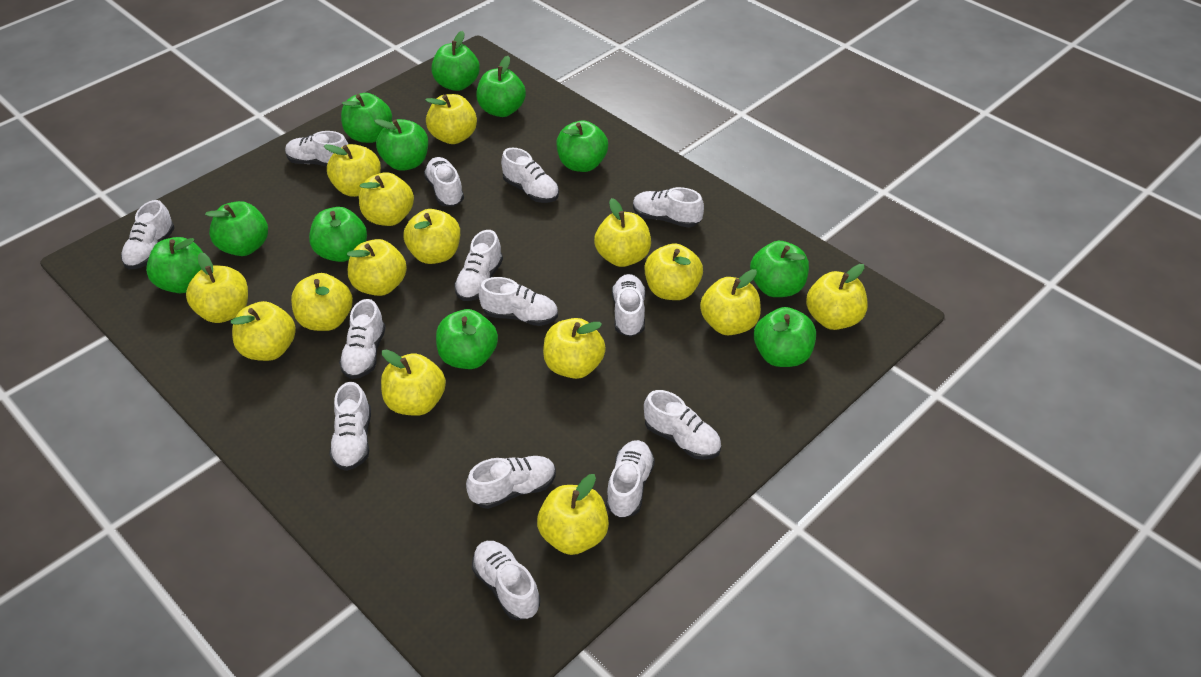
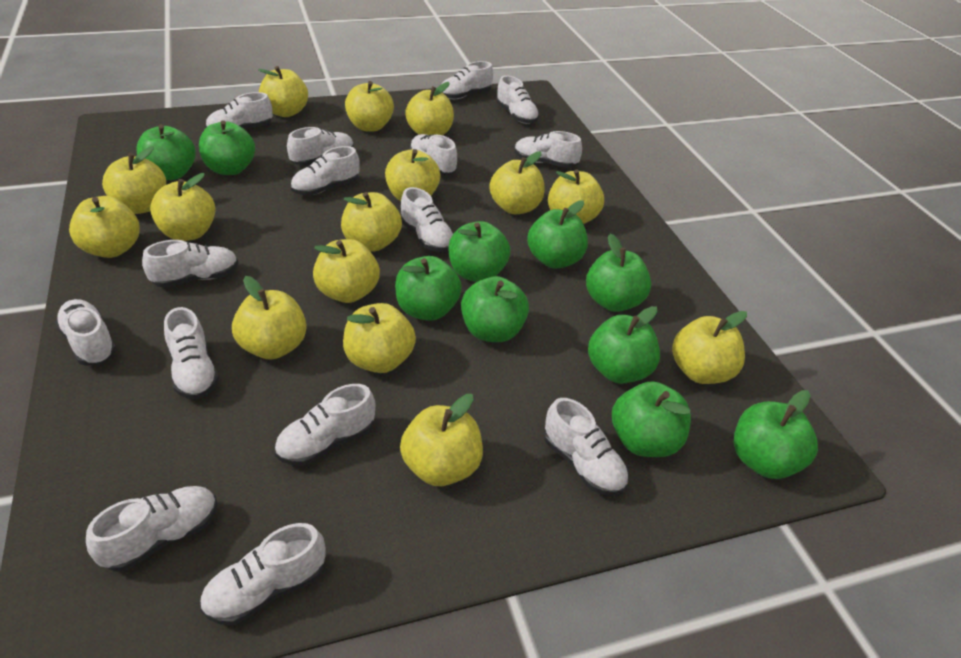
green apple: [146,237,203,293] [205,201,268,256] [309,207,367,262] [341,93,392,143] [374,119,428,171] [431,31,480,91] [436,309,498,369] [476,56,526,117] [556,120,608,172] [750,241,809,297] [754,307,816,367] = 11 -> [136,125,196,180] [199,120,255,175] [395,256,462,321] [449,221,510,282] [461,276,529,342] [527,201,588,269] [586,234,651,312] [588,306,660,384] [612,381,691,457] [734,390,818,479] = 10
white shoe: [121,200,175,269] [285,131,348,167] [329,382,371,471] [339,299,386,379] [424,157,464,207] [454,230,503,301] [466,456,556,509] [472,541,540,620] [479,277,558,326] [501,147,559,203] [606,440,655,518] [612,274,646,337] [633,187,704,228] [644,390,721,460] = 14 -> [55,299,117,366] [86,486,217,572] [142,240,238,288] [164,307,219,399] [199,523,326,625] [205,92,273,129] [275,384,376,466] [287,127,354,166] [291,146,360,195] [401,187,454,252] [409,134,457,175] [442,61,493,99] [496,75,539,124] [515,131,582,168] [544,398,629,496] = 15

